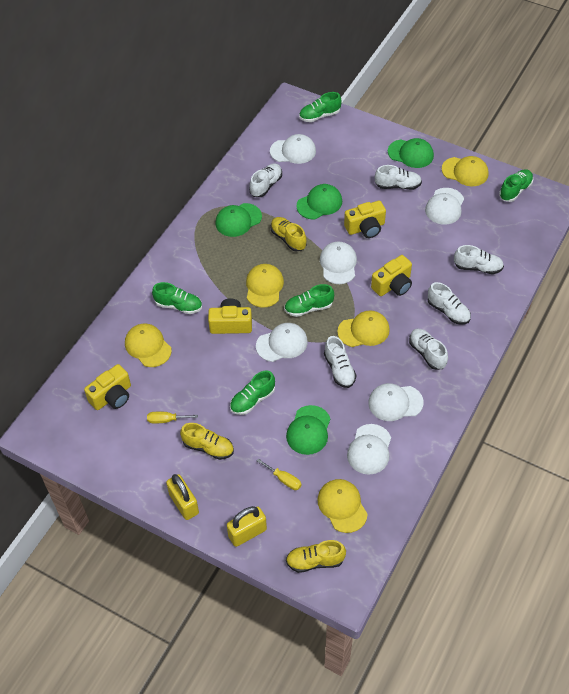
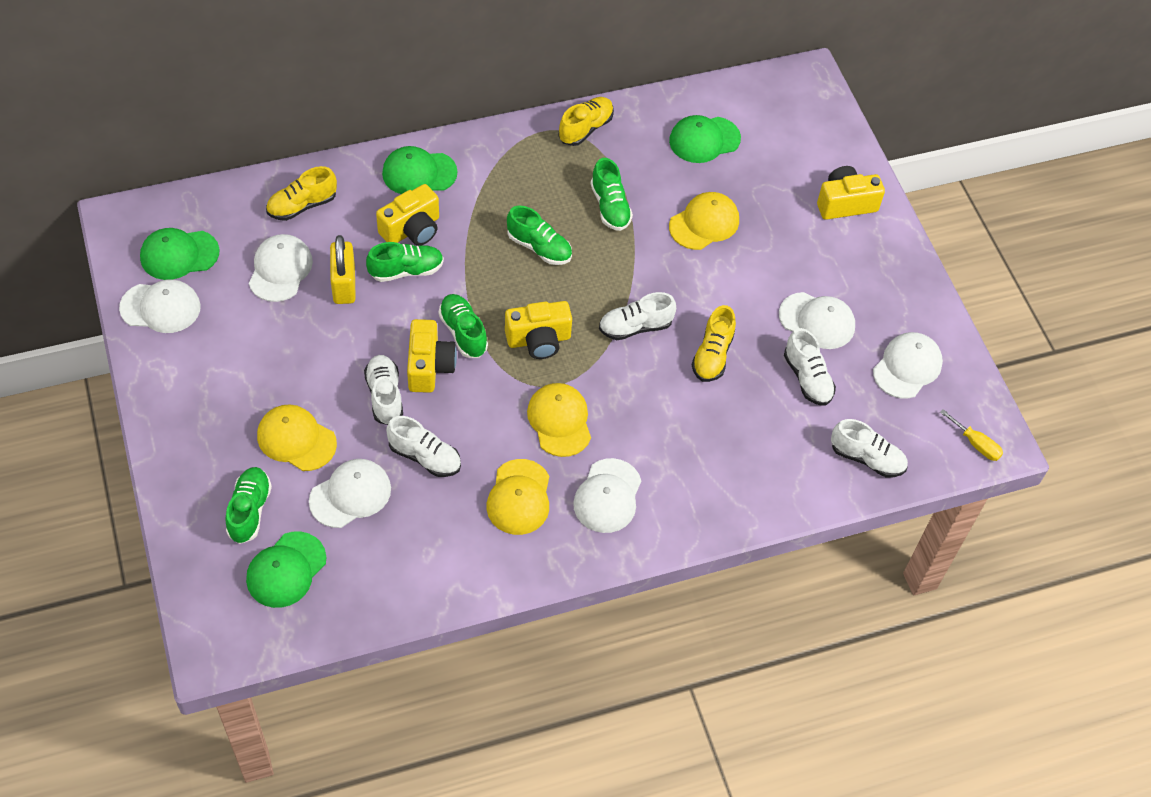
white shoe: [249,163,282,197] [324,336,356,388] [375,165,422,190] [409,329,448,370] [428,282,471,325] [454,245,504,274] = 6 -> [364,355,403,425] [386,416,461,477] [599,292,676,340] [784,328,836,406] [831,419,908,477] = 5
yellow cap: [125,323,172,367] [246,264,284,308] [317,479,368,533] [337,311,390,347] [442,156,489,186] = 5 -> [257,404,337,471] [486,459,549,535] [527,383,591,457] [669,192,739,250] = 4
yellow padlock: [166,474,199,520] [227,506,267,547] = 2 -> [330,235,356,304] = 1
yellow screwdriver: [147,412,198,424] [257,458,301,490] = 2 -> [940,409,1003,461] = 1

